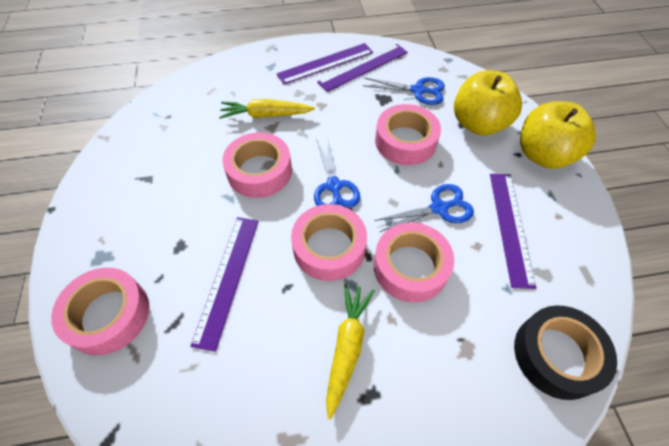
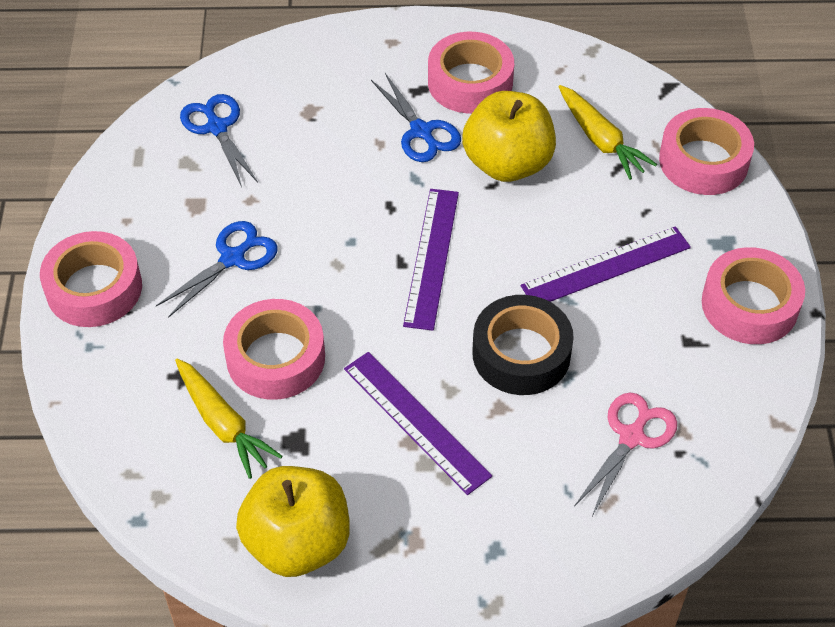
pink scissors: none = 0 -> [574,393,677,516] = 1
purple ruler: [190,217,259,352] [276,43,373,84] [317,44,408,92] [490,174,536,289] = 4 -> [344,352,492,495] [403,189,459,331] [521,226,691,302] = 3

